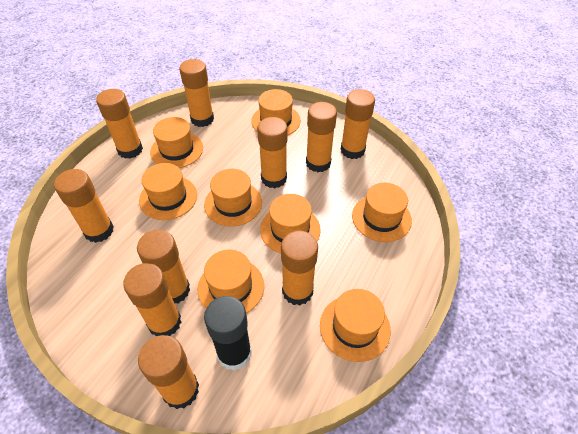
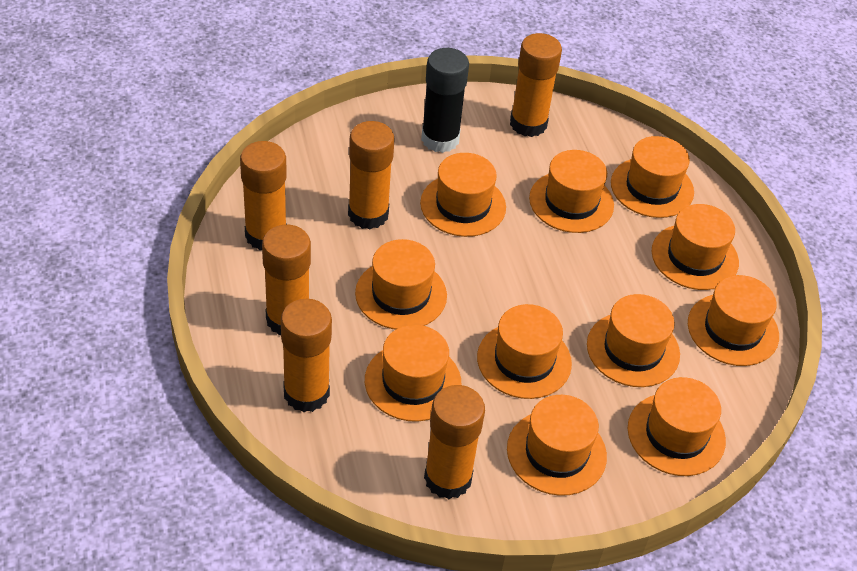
orange glue stick: [54,169,114,243] [96,89,143,159] [123,263,181,336] [137,230,190,304] [138,335,199,409] [179,59,214,127] [257,117,287,189] [281,231,318,306] [306,102,337,172] [341,89,375,159] = 10 -> [240,141,287,250] [262,225,311,335] [281,299,332,412] [348,121,395,229] [424,385,485,499] [510,33,562,137] = 6
orange hat: [139,163,197,220] [150,117,203,168] [198,250,264,313] [204,169,262,227] [251,89,301,136] [260,194,321,253] [320,289,391,362] [352,183,412,242] = 8 -> [355,239,447,330] [365,325,461,422] [420,153,506,237] [477,304,572,399] [507,395,607,496] [529,150,614,233] [587,294,680,387] [611,136,694,218] [628,377,726,476] [652,204,739,290] [688,275,779,366] = 11

